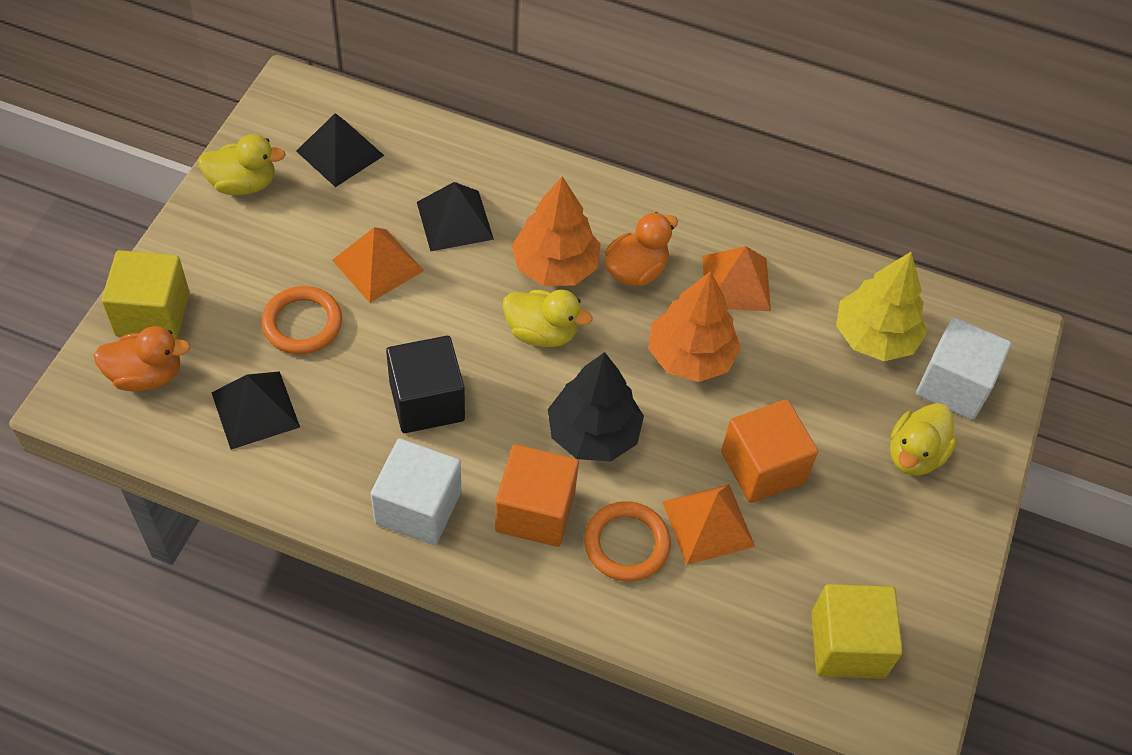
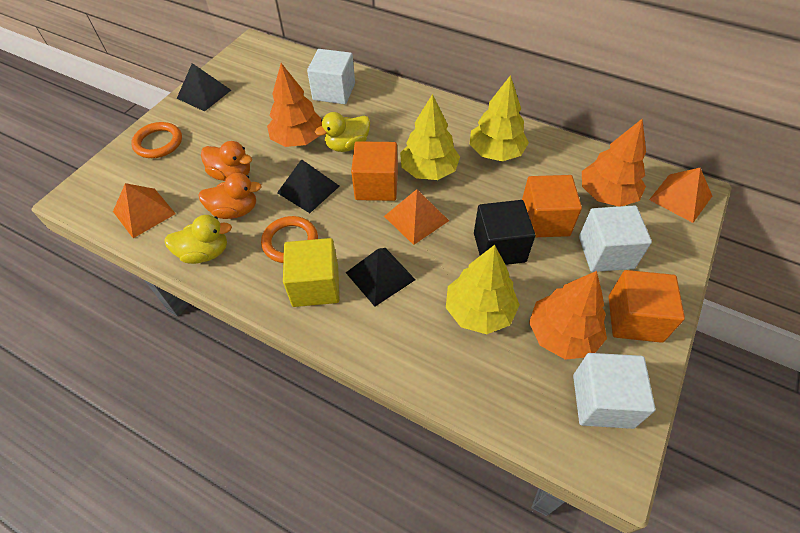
black tree: [548,352,644,462] = 1 -> none = 0
orange cube: [495,444,579,547] [721,399,818,503] = 2 -> [351,141,398,201] [522,175,582,237] [609,270,685,343] = 3
orange tree: [511,176,601,286] [649,271,741,382] = 2 -> [267,63,322,147] [529,271,607,360] [582,119,646,206] = 3
white cube: [370,438,461,545] [916,317,1011,420] = 2 -> [307,49,355,104] [573,353,656,429] [579,205,652,272] = 3
yellow cube: [101,250,190,340] [811,584,903,679] = 2 -> [283,238,339,307] = 1
yellow duck: [198,134,286,195] [503,290,592,347] [890,403,957,476] = 3 -> [164,215,232,264] [315,112,370,152] = 2
yellow tree: [836,252,927,361] = 1 -> [400,94,460,180] [446,245,520,334] [469,75,529,161] = 3

